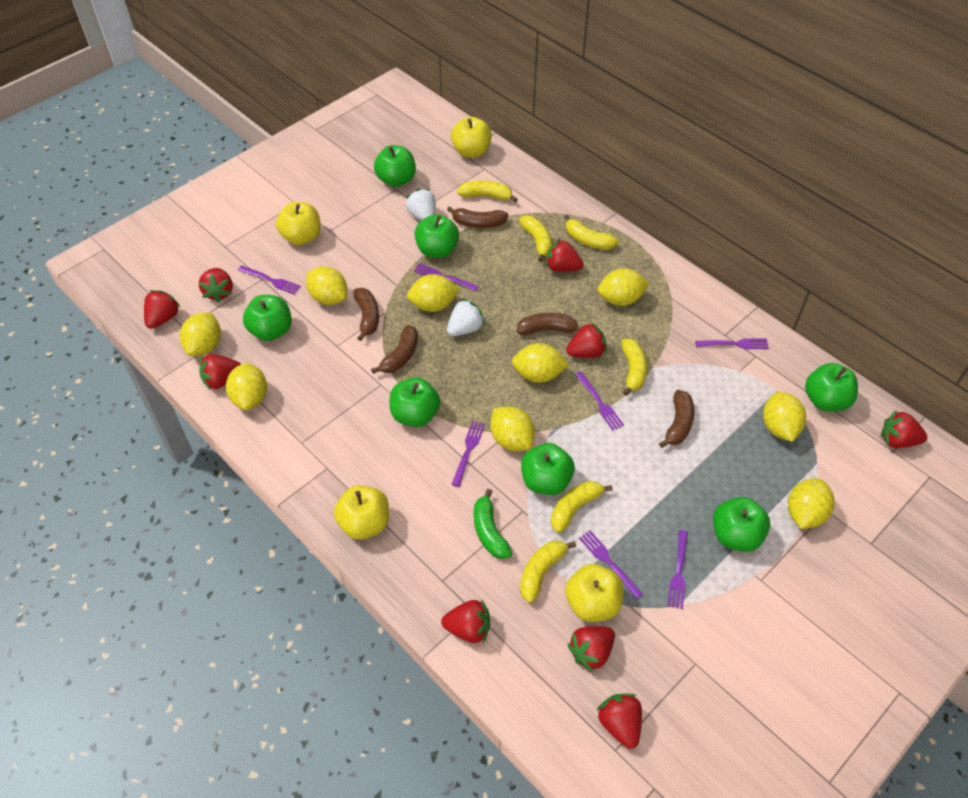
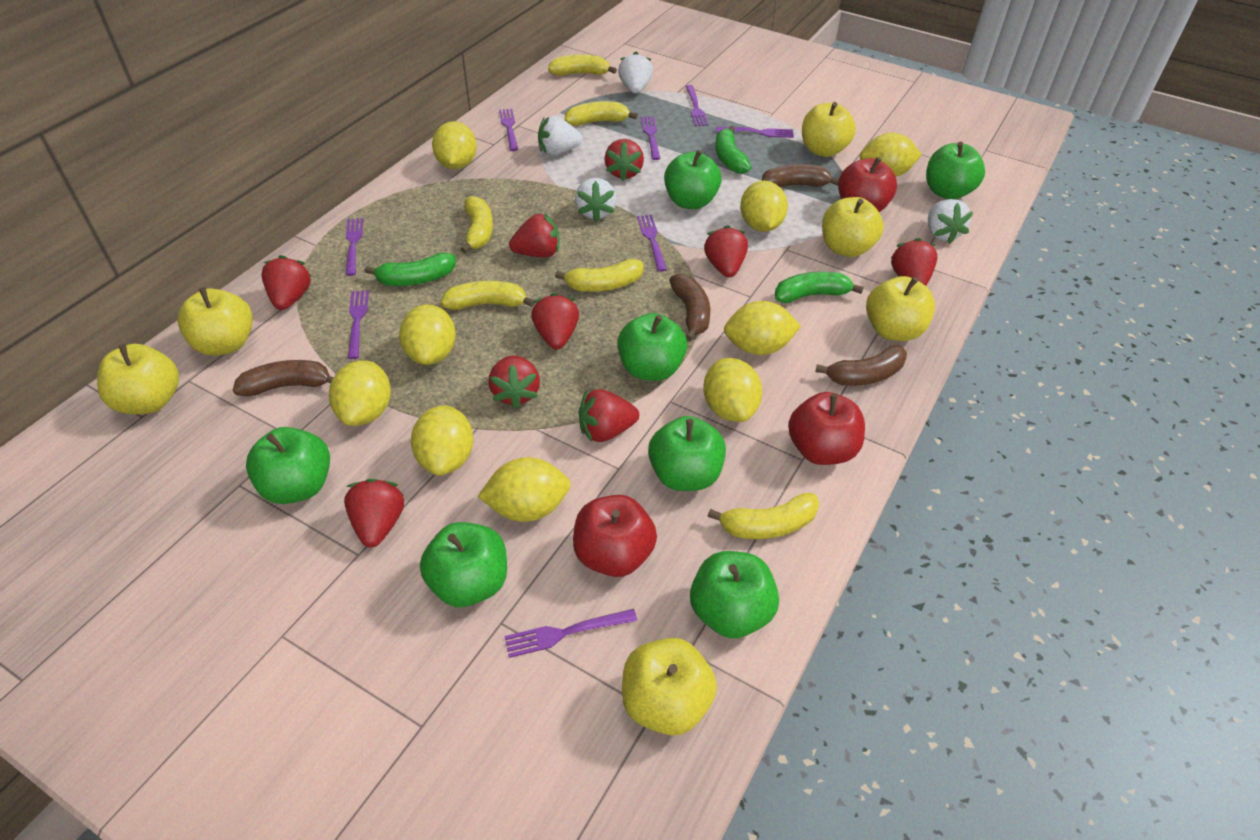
brown banana: [353,288,379,341] [371,325,418,374] [447,206,508,228] [517,313,581,335] [659,390,695,448] = 5 -> [233,360,334,396] [669,274,710,341] [762,164,839,187] [815,345,907,386] = 4
green banana: [474,489,512,559] = 1 -> [365,252,456,286] [715,126,751,174] [775,272,864,303] = 3
purple fork: [238,265,301,295] [413,263,479,291] [451,421,485,487] [575,371,624,430] [579,530,643,599] [668,530,688,609] [695,338,769,349] = 7 -> [346,218,363,276] [348,290,369,359] [499,109,518,151] [504,609,637,658] [637,215,667,272] [641,116,660,160] [686,85,708,126] [716,127,794,138] = 8
red apple: none = 0 -> [573,495,657,577] [788,392,865,465] [838,157,897,212] = 3
white strawberry: [406,189,436,221] [447,299,485,336] = 2 -> [538,116,582,156] [575,178,616,222] [618,52,653,94] [928,199,973,244] = 4
yellow apple: [276,202,321,245] [334,485,389,539] [451,117,492,158] [565,564,624,622] = 4 -> [97,344,179,415] [178,287,253,356] [622,638,717,736] [802,102,856,157] [822,197,884,257] [866,276,935,341] = 6

